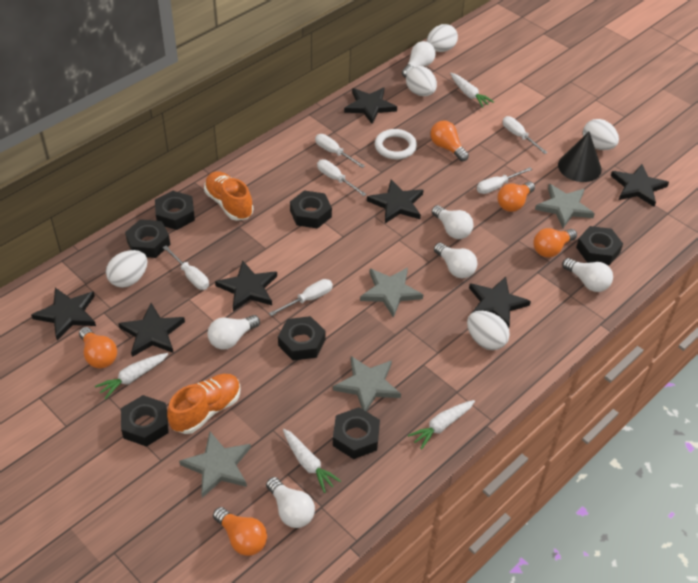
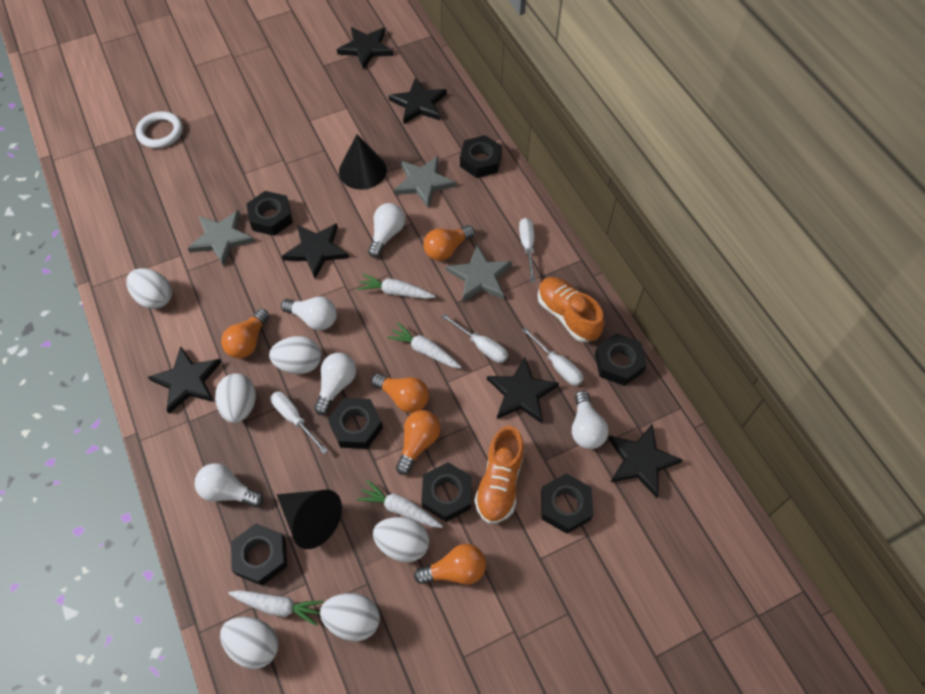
black cone: [558,132,602,182] = 1 -> [277,490,342,549] [339,135,387,190] = 2
black star: [31,288,96,341] [118,303,185,357] [215,260,277,312] [344,87,397,124] [367,180,423,223] [469,277,531,328] [611,164,669,207] = 7 -> [148,346,222,414] [282,223,349,279] [337,27,393,70] [389,78,447,124] [487,357,559,423] [608,424,683,498] = 6
grey star: [179,432,251,498] [333,356,401,411] [360,268,423,318] [535,184,595,228] = 4 -> [187,210,255,266] [393,156,456,208] [446,245,512,303] = 3
white egg: [106,250,147,288] [406,66,437,96] [427,24,458,52] [467,311,510,350] [583,119,619,150] = 5 -> [126,268,172,309] [215,373,256,423] [220,617,279,669] [269,336,321,374] [320,593,380,641] [373,517,429,562] = 6
white light bulb: [208,315,260,349] [266,477,315,528] [402,41,435,78] [432,205,474,239] [434,243,477,278] [562,258,613,292] = 6 -> [195,463,263,507] [281,297,337,330] [314,353,356,415] [368,203,405,258] [572,391,609,449] = 5
white screwdriver: [163,246,209,290] [269,279,333,316] [315,134,365,168] [317,159,366,196] [477,167,533,194] [503,116,548,154] = 6 -> [271,391,328,454] [441,314,508,363] [519,218,535,282] [522,327,584,386] = 4

